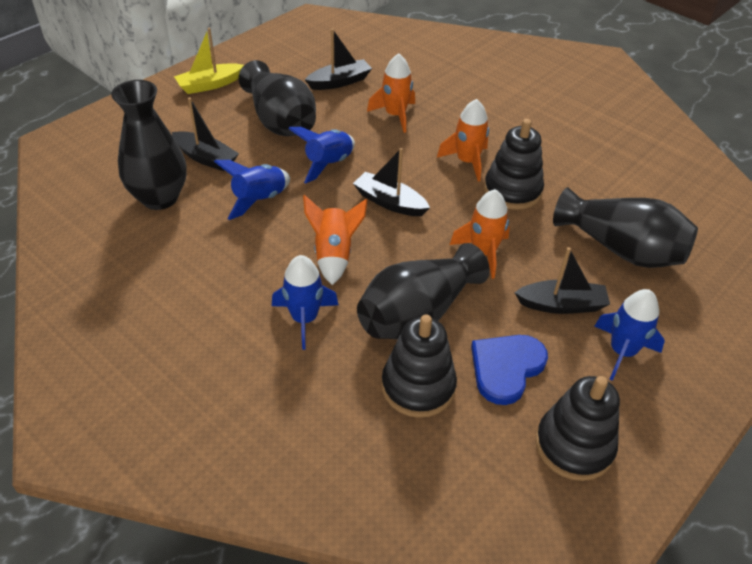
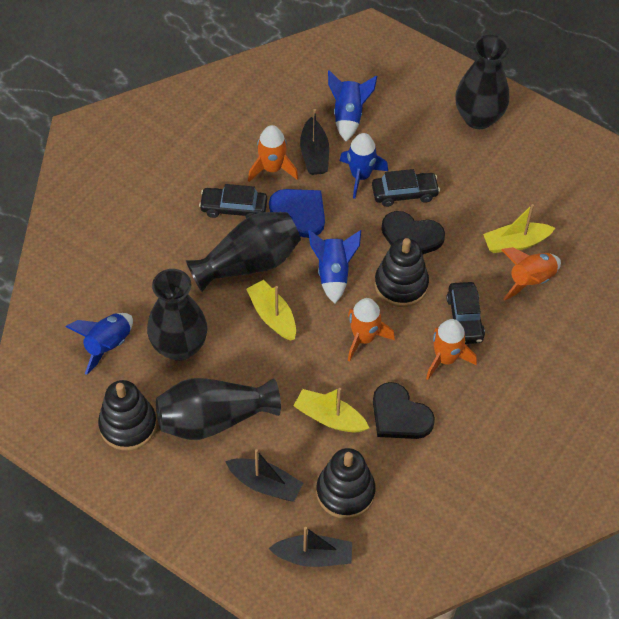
black boat: [172,97,239,171] [305,28,372,90] [353,148,430,216] [514,247,610,314] = 4 -> [225,449,303,502] [268,527,352,567] [300,109,329,175] = 3
black car: none = 0 -> [199,184,267,218] [372,169,440,207] [446,282,485,344] = 3
black heart: none = 0 -> [373,382,435,439] [381,211,445,255] = 2
yellow boat: [174,28,244,94] = 1 -> [246,280,296,341] [293,388,369,433] [483,204,555,253] = 3

